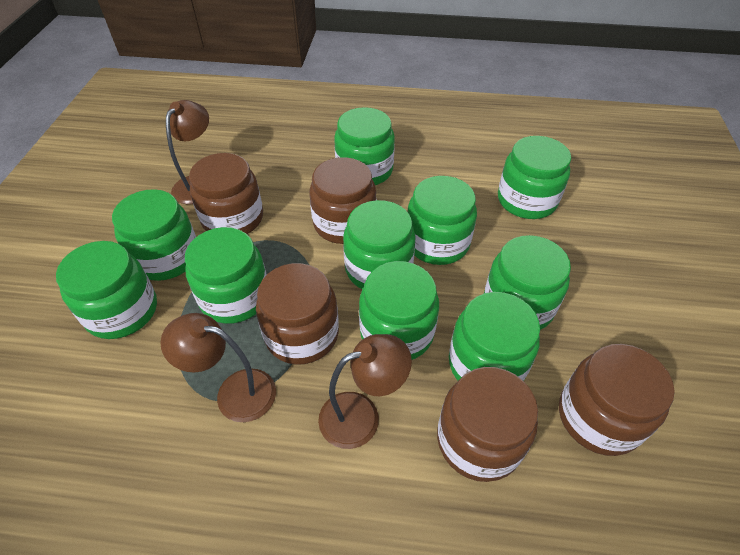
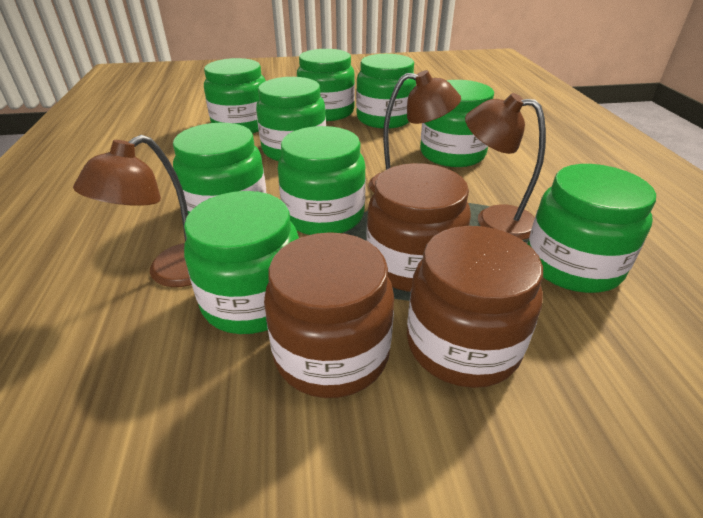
brown jar: [189,153,263,234] [256,263,339,365] [309,157,376,244] [437,367,538,482] [559,344,675,456] = 5 -> [264,232,394,398] [366,163,471,292] [407,226,543,388] = 3
green jar: [56,241,157,339] [112,189,196,281] [185,227,267,324] [334,107,395,185] [343,200,416,289] [359,261,439,360] [408,176,477,265] [449,292,540,381] [484,235,571,330] [498,136,571,219] = 10 -> [173,123,266,214] [184,191,299,334] [204,58,265,134] [256,77,326,161] [278,126,366,235] [297,49,355,121] [356,54,416,128] [420,80,494,167] [528,164,656,293] = 9

